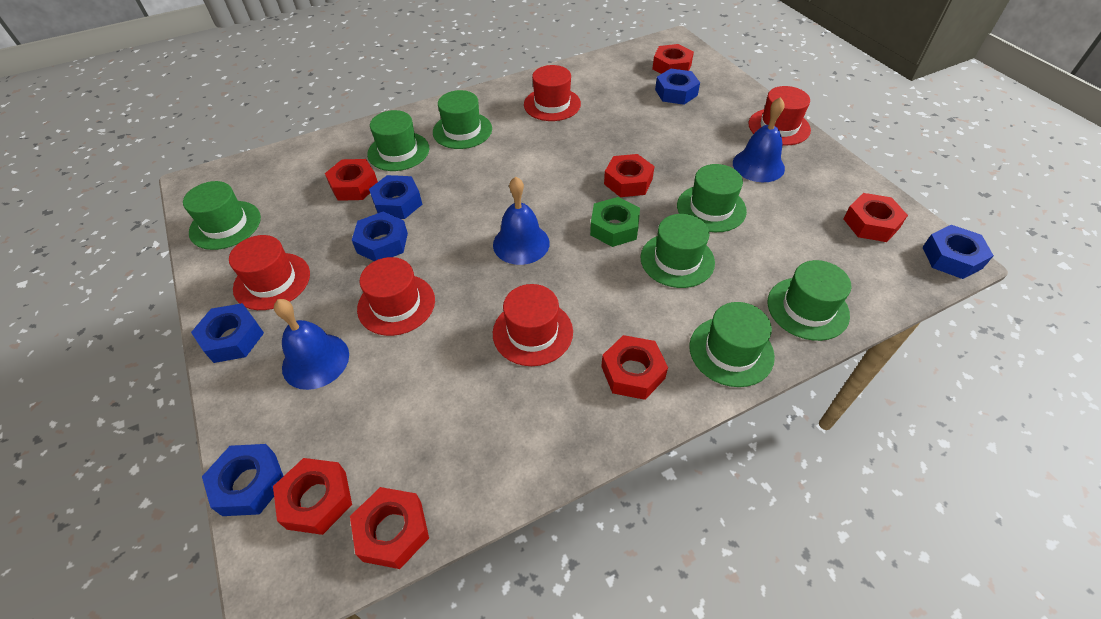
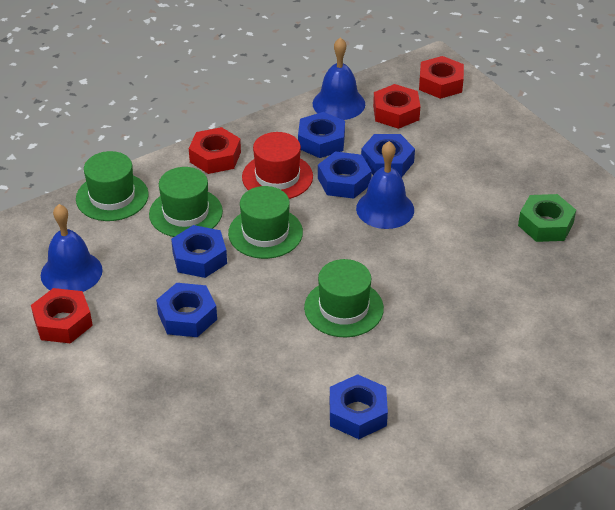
green hat: [183,181,261,250] [367,110,429,171] [433,90,492,149] [640,214,715,288] [677,164,747,232] [689,302,775,387] [768,260,851,341] = 7 -> [76,151,149,221] [149,167,223,237] [228,186,303,259] [304,259,384,337] = 4
red hat: [229,235,310,310] [357,257,435,336] [493,284,573,366] [524,65,581,121] [748,86,811,146] = 5 -> [242,132,313,199] = 1
red nut: [273,458,352,535] [325,159,378,201] [350,487,429,569] [601,335,668,400] [604,154,654,197] [652,44,694,74] [844,193,908,242] = 7 -> [31,288,93,343] [189,127,241,174] [373,84,420,129] [419,56,464,99] = 4

